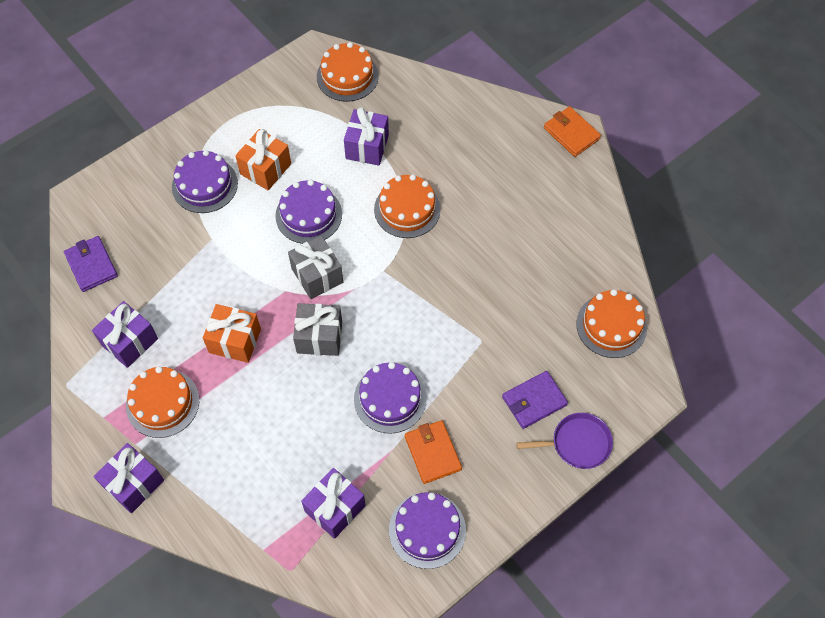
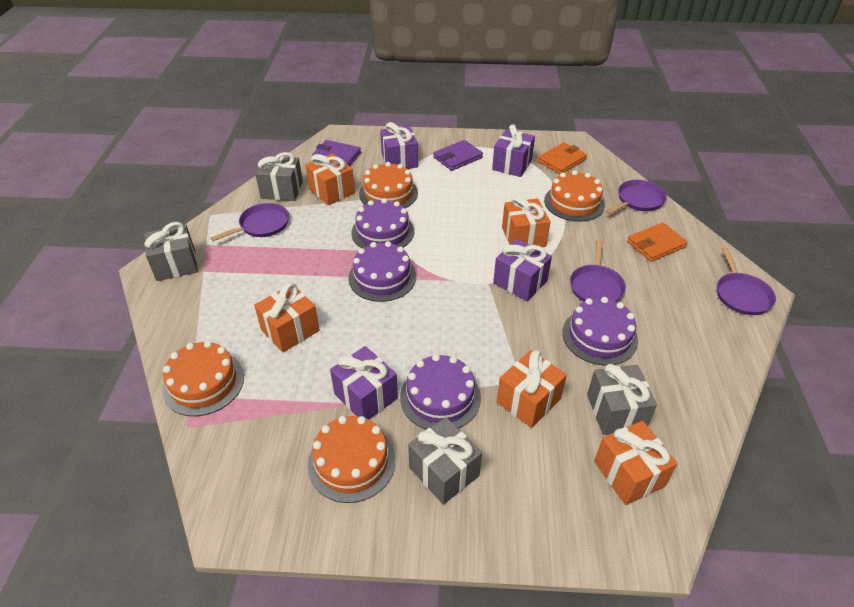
grey gift: [288,235,343,299] [293,303,342,356] = 2 -> [144,222,198,281] [255,152,303,201] [408,417,482,505] [587,364,657,435] = 4
orange gift: [203,304,261,363] [235,129,291,190] = 2 -> [254,283,319,353] [305,153,355,205] [497,350,567,428] [502,195,551,247] [594,421,678,505] = 5
purple pan: [516,413,613,469] = 1 -> [211,203,289,241] [570,240,626,302] [606,180,667,214] [717,247,776,315] = 4

